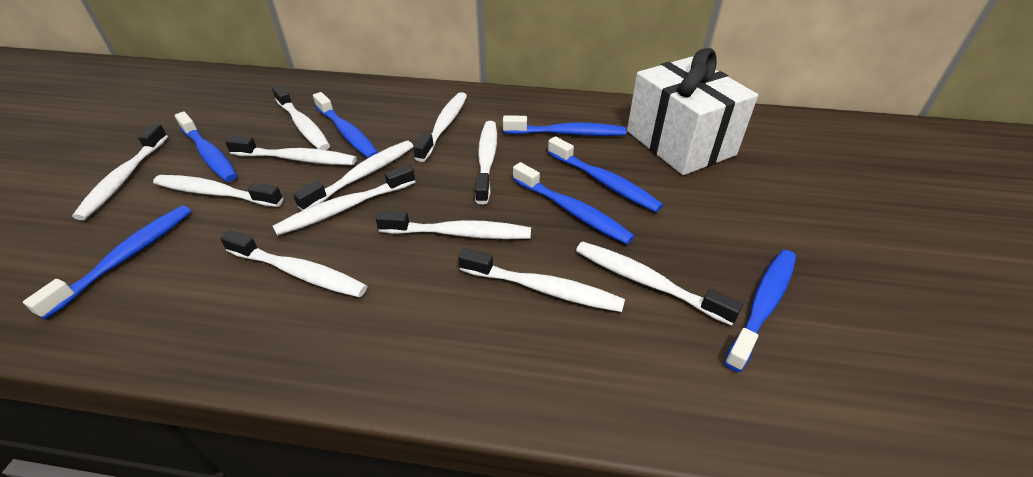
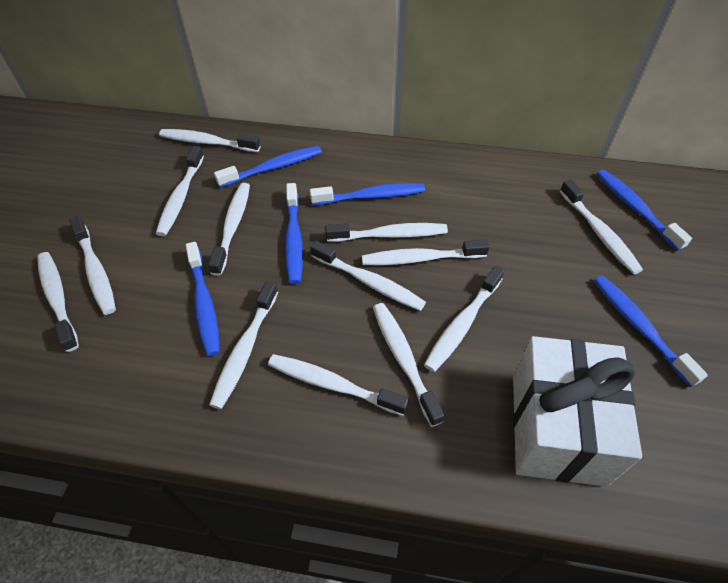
blue toothbrush: [23,205,191,320] [175,112,237,182] [313,92,378,158] [503,115,626,136] [513,162,634,244] [548,136,663,212] [724,250,796,372] = 7 -> [186,242,220,356] [214,146,322,188] [285,183,303,284] [310,183,425,205] [594,275,708,387] [597,169,692,251] = 6
white toothbrush: [72,124,168,220] [153,175,283,207] [220,230,367,297] [225,136,357,165] [272,85,330,150] [273,164,415,236] [293,141,413,211] [376,211,531,239] [413,92,467,162] [458,248,625,312] [475,121,497,204] [576,241,743,326] = 12 -> [37,252,79,352] [69,216,116,315] [156,146,204,236] [159,129,260,152] [208,183,250,276] [209,281,278,409] [268,354,409,416] [310,241,426,311] [325,223,448,242] [362,240,490,266] [373,303,445,427] [424,265,505,372] [560,179,643,274] = 13

